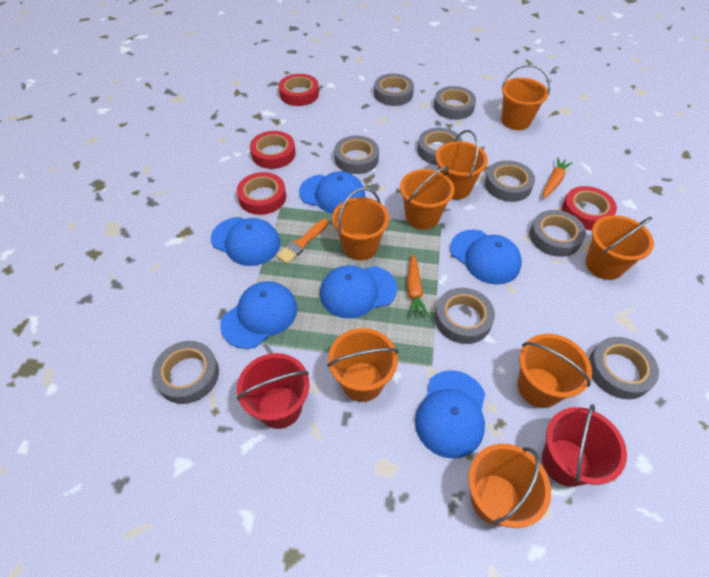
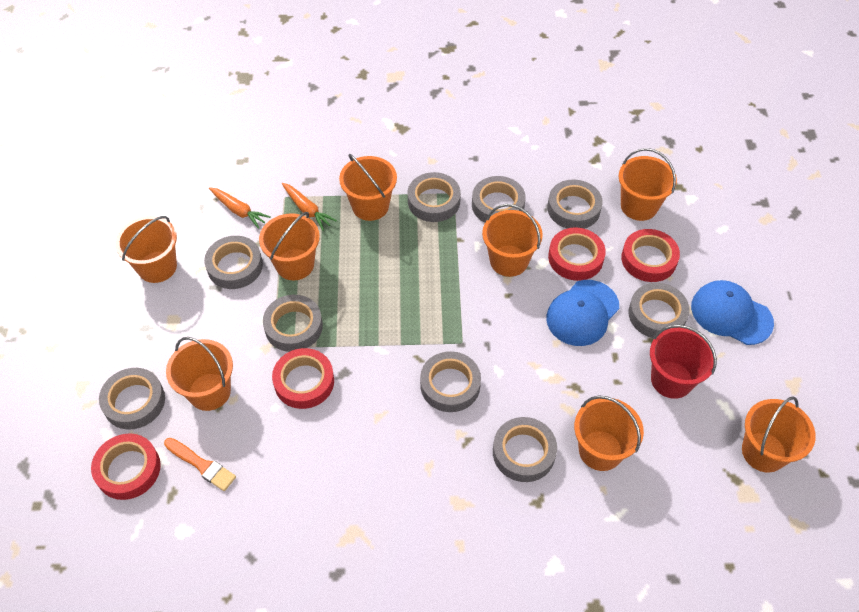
blue cap: [211,217,280,266] [220,281,297,349] [299,171,366,214] [320,265,397,319] [415,370,485,459] [450,230,522,285] = 6 -> [546,280,619,346] [691,280,774,345] = 2
red bucket: [237,353,309,429] [542,404,627,487] = 2 -> [650,325,717,399] = 1

